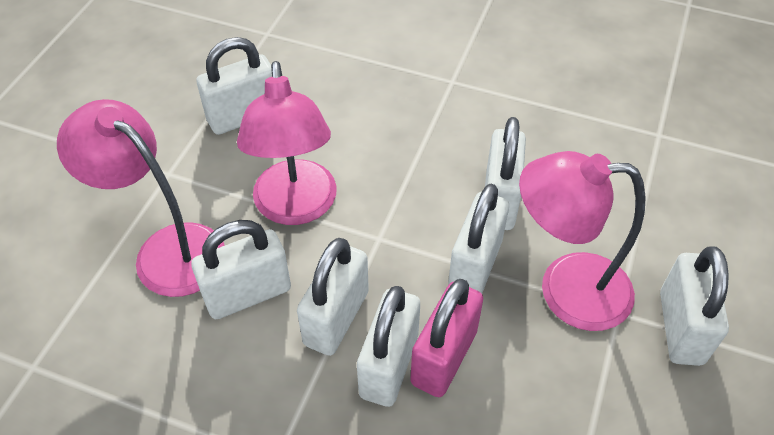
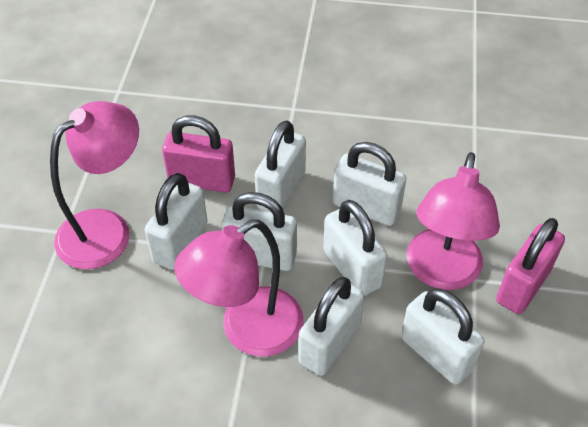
pink padlock: [410,279,483,397] = 1 -> [162,115,235,193] [496,218,565,314] = 2

